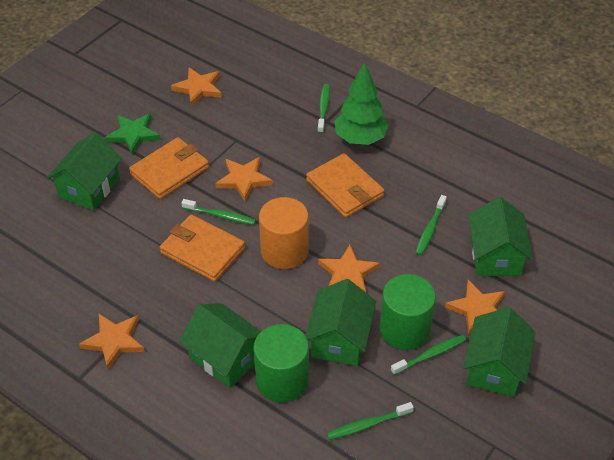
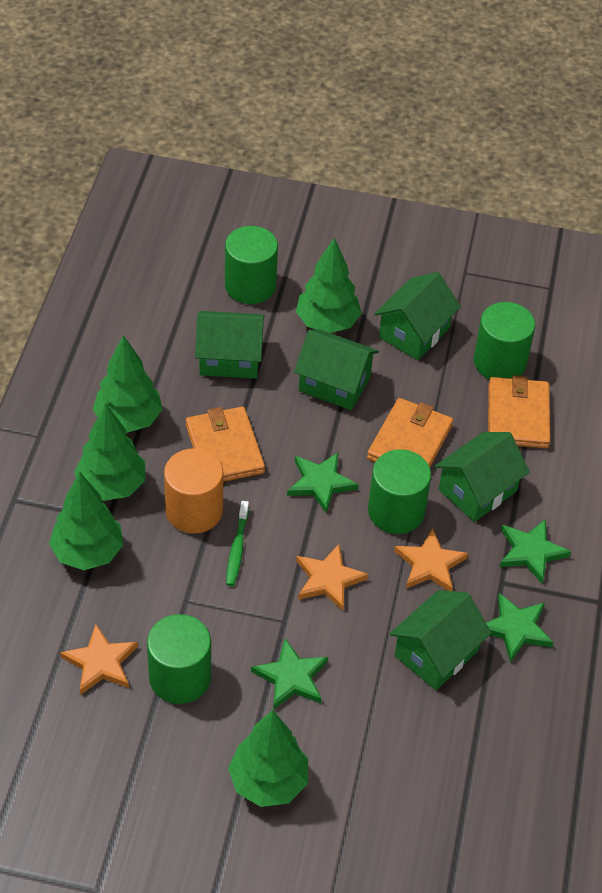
green cylinder: [254,324,309,402] [379,274,436,350] = 2 -> [147,614,211,704] [225,226,278,304] [368,449,431,534] [474,302,535,379] = 4
green star: [105,113,161,155] = 1 -> [251,638,328,710] [287,453,358,513] [486,593,554,662] [500,519,571,583] = 4
green toothbrush: [181,199,256,225] [317,84,330,134] [327,402,414,440] [391,335,466,375] [416,195,447,256] = 5 -> [226,501,249,586] = 1
green tree: [334,62,389,145] = 1 -> [49,472,123,570] [74,403,145,501] [93,335,163,433] [228,710,308,807] [296,238,362,333] = 5
orange star: [79,314,145,370] [171,67,222,107] [215,157,273,201] [318,245,379,292] [445,280,505,335] = 5 -> [60,624,138,695] [296,544,369,611] [394,528,468,591] = 3

